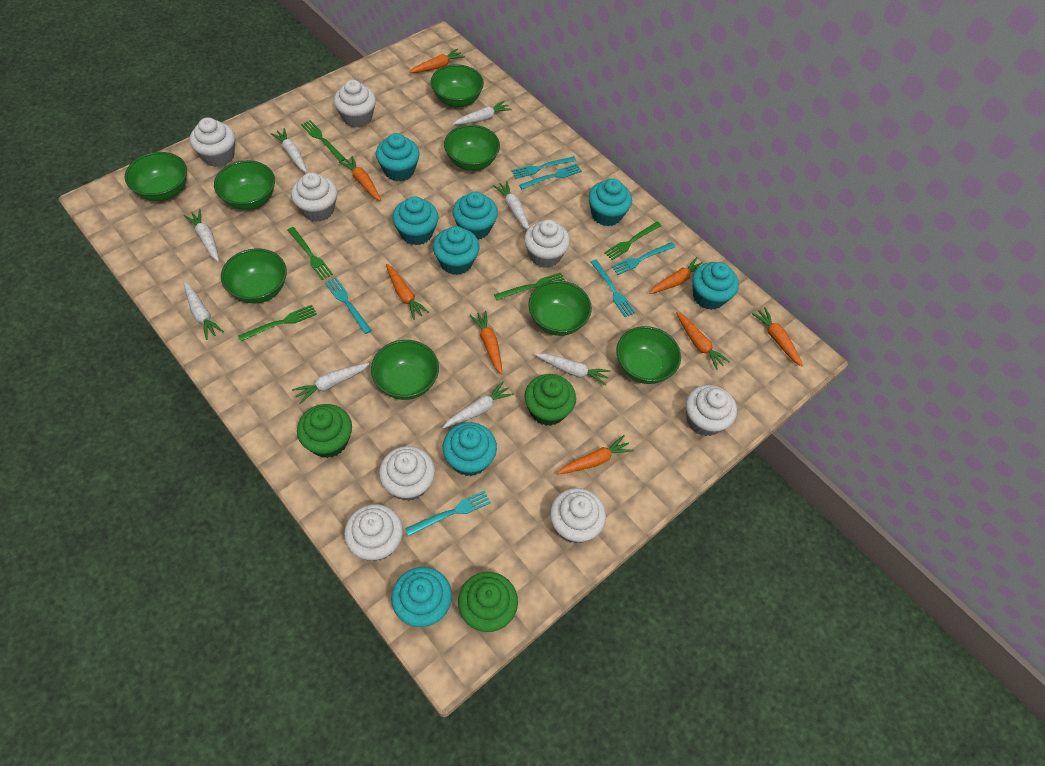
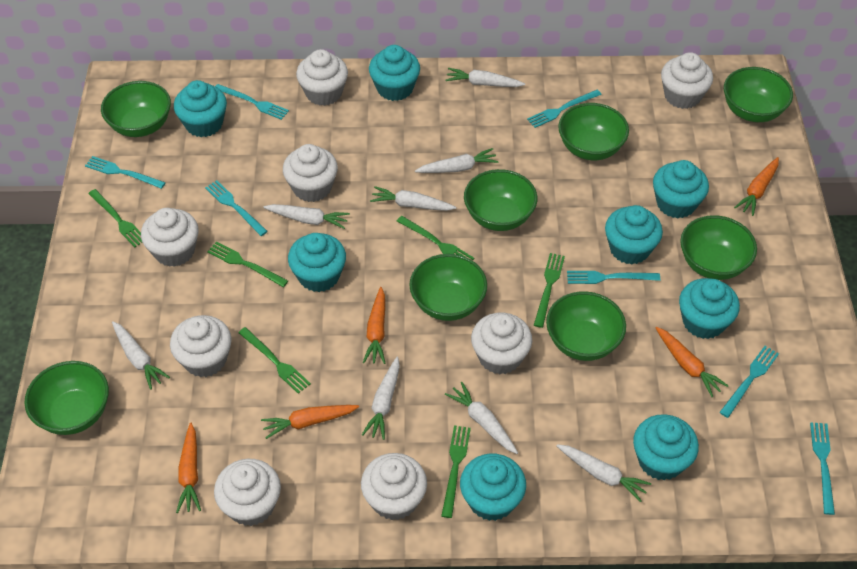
green cupcake: [297,404,352,458] [458,572,518,632] [524,374,576,426] = 3 -> none = 0
green fork: [238,305,317,341] [287,227,333,280] [301,120,345,162] [494,273,565,300] [604,222,662,260] = 5 -> [88,189,142,247] [207,242,288,287] [238,327,311,394] [397,216,474,260] [441,426,471,518] [534,253,565,328] = 6
orange carrot: [339,156,381,201] [386,264,429,320] [409,49,465,73] [469,311,502,375] [557,435,633,475] [649,257,703,294] [676,312,730,370] [752,307,803,367] = 8 -> [176,423,201,513] [261,405,359,439] [363,287,385,364] [656,327,729,397] [734,157,779,216] = 5
turquoise fork: [325,277,372,334] [405,490,491,536] [512,156,576,179] [519,164,582,189] [591,259,636,317] [611,242,675,275] = 6 -> [85,156,166,189] [205,180,268,236] [215,84,289,120] [527,90,602,128] [567,271,660,284] [719,346,779,418] [810,422,835,515] = 7

